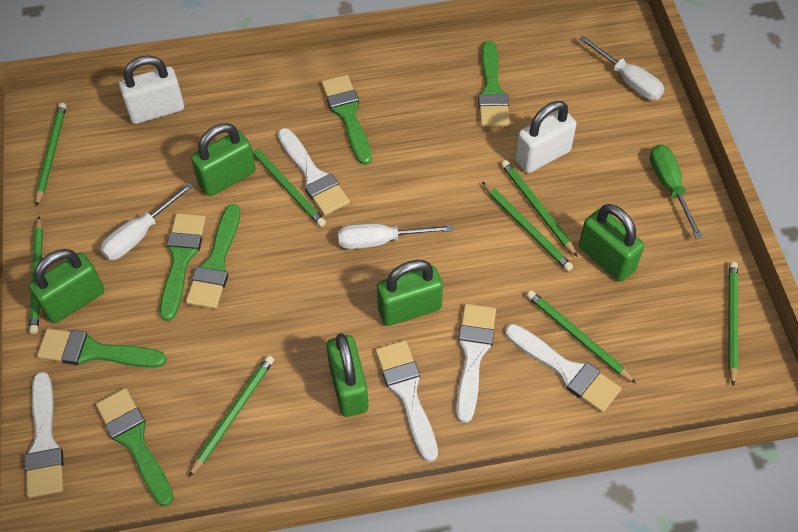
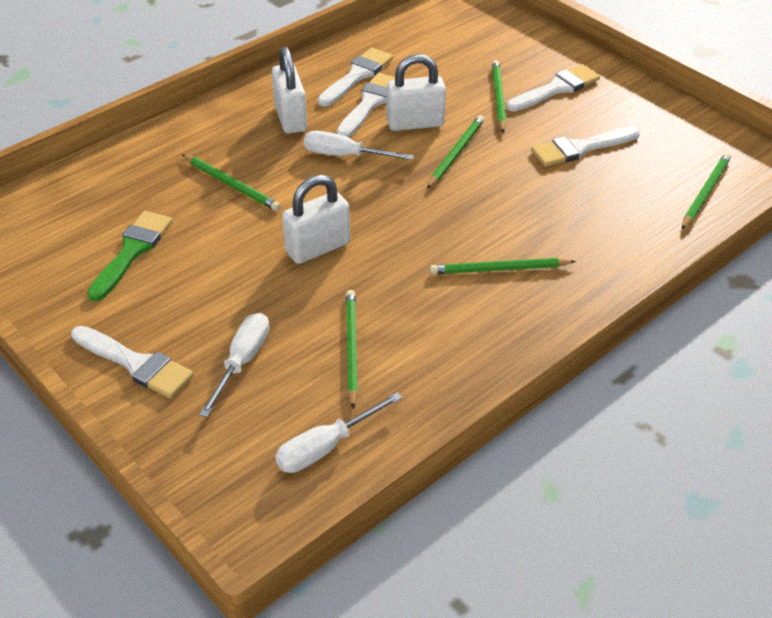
green brush: [37,328,167,368] [96,388,174,506] [160,213,206,321] [186,204,240,309] [321,75,372,165] [478,41,510,126] = 6 -> [87,211,172,301] = 1
green padlock: [29,249,104,323] [191,123,256,196] [326,333,368,417] [377,260,443,326] [579,204,644,282] = 5 -> none = 0
green pencil: [29,216,43,334] [36,102,66,207] [189,355,274,477] [251,144,326,227] [482,182,573,271] [501,160,578,257] [526,290,637,384] [728,262,738,386] = 8 -> [182,154,281,211] [346,290,358,409] [427,115,484,189] [430,258,576,274] [492,60,506,133] [682,153,731,229] = 6
green screwdriver: [650,145,703,239] = 1 -> none = 0
white padlock: [119,55,184,124] [515,101,576,173] = 2 -> [272,47,307,134] [282,174,350,264] [387,54,446,131] = 3

